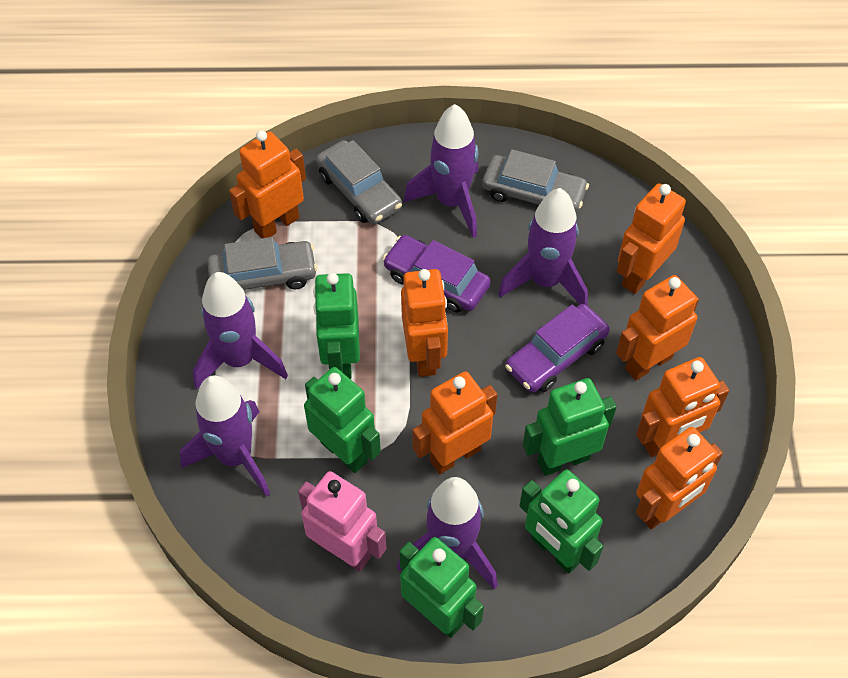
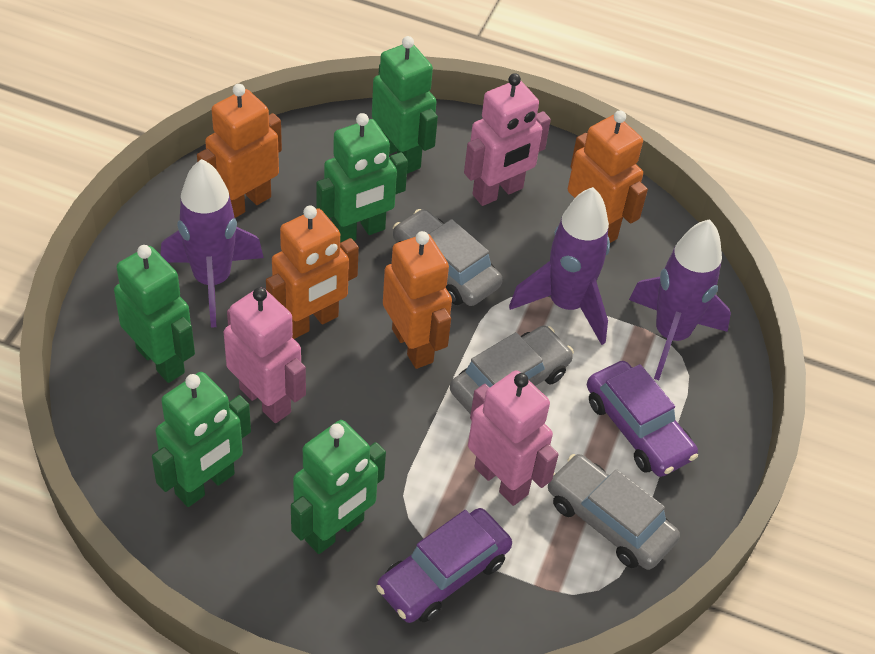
orange robot: [229,130,306,238] [401,269,448,377] [412,371,497,474] [616,275,699,380] [617,183,686,294] [636,357,729,457] [636,427,723,529] = 7 -> [197,84,282,218] [266,205,359,339] [383,231,452,369] [568,110,648,243] = 4
pink robot: [298,471,386,572] = 1 -> [224,287,306,423] [464,73,551,206] [468,370,559,506] = 3
purple rocket: [180,376,270,497] [193,272,288,389] [397,477,498,589] [404,104,479,238] [498,188,588,306] = 5 -> [161,159,264,328] [509,187,610,345] [629,219,731,380] = 3

